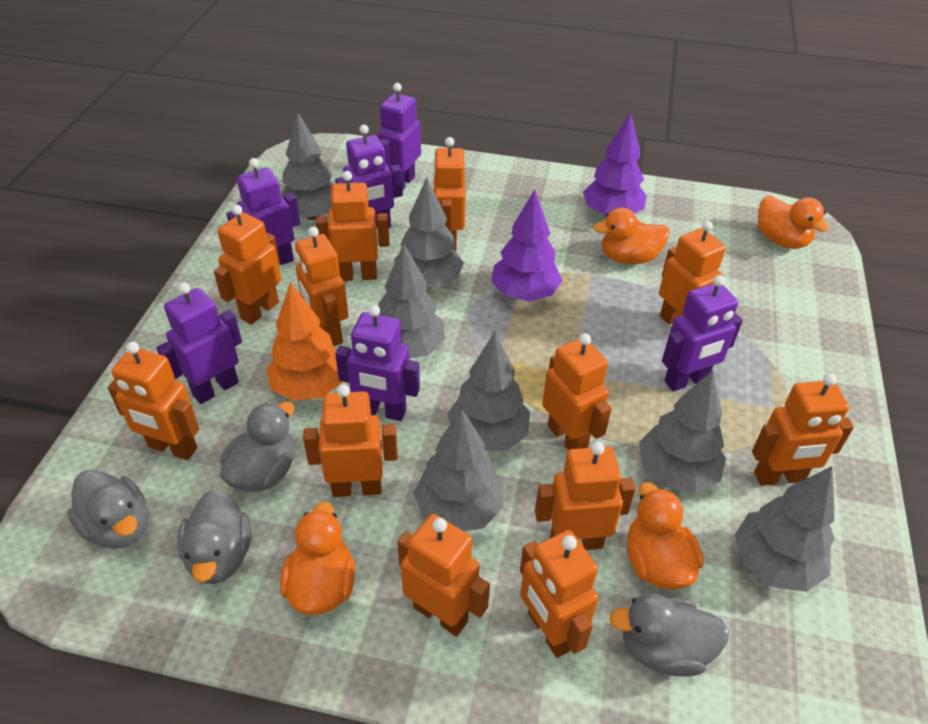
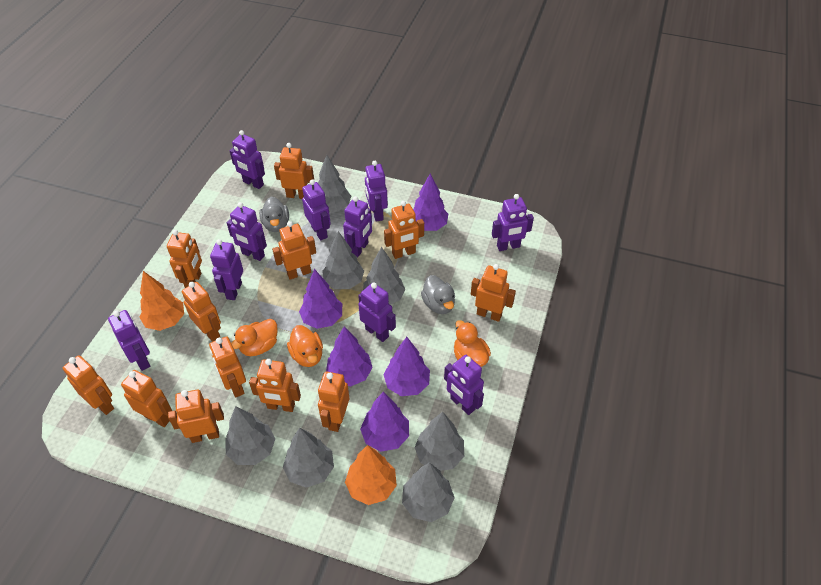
grey duck: [67,469,147,549] [177,489,251,584] [220,402,295,492] [609,593,729,677] = 4 -> [259,197,289,232] [421,275,455,314] = 2
orange duck: [280,502,355,615] [593,207,669,264] [627,482,703,589] [758,196,829,249] = 4 -> [231,319,278,356] [287,325,323,367] [454,320,491,367] = 3
orange tree: [266,282,343,401] = 1 -> [139,271,184,331] [345,445,397,505] = 2
purple robot: [156,282,242,404] [227,158,301,265] [335,125,403,228] [335,305,420,421] [378,83,421,190] [662,275,743,391] = 6 -> [108,310,150,371] [210,239,243,300] [227,202,267,261] [230,130,265,189] [302,179,331,240] [343,196,372,257] [358,283,396,342] [365,161,388,222] [444,355,484,415] [492,194,534,251] = 10
purple tree: [491,189,562,302] [583,112,647,217] = 2 -> [299,269,342,329] [326,327,373,386] [360,392,409,452] [383,337,430,396] [413,174,448,231] = 5

